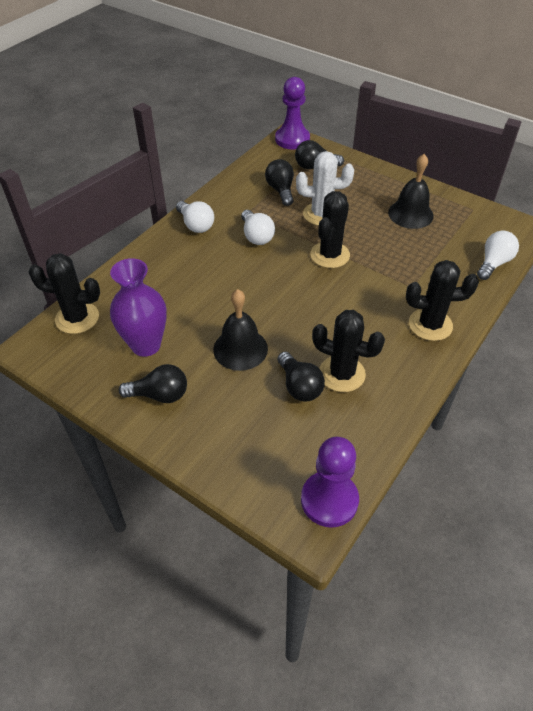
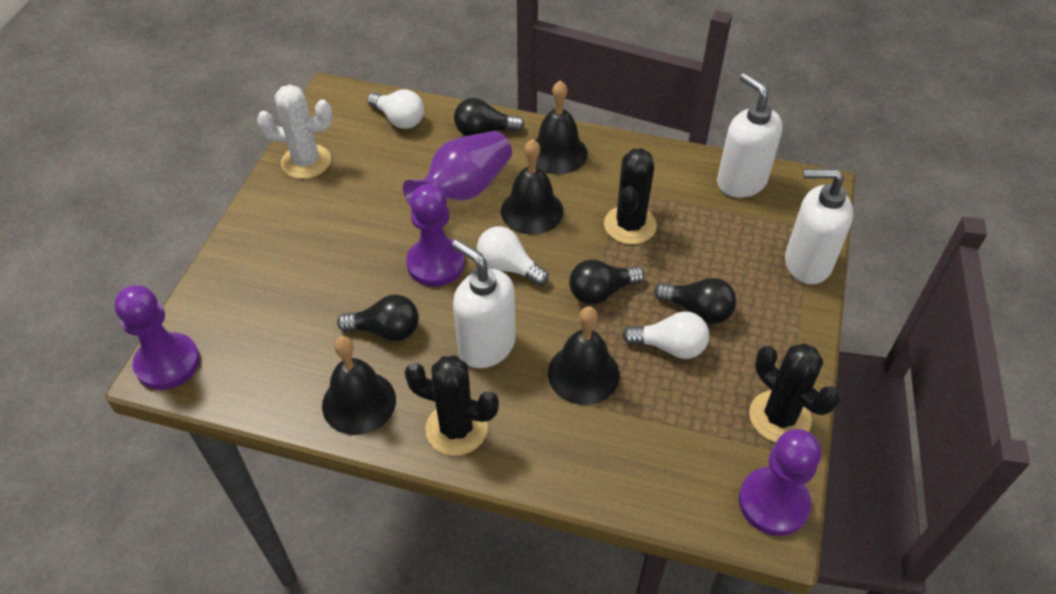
black bell: [213,289,268,371] [388,154,434,229] = 2 -> [322,336,396,435] [501,139,563,235] [535,80,588,174] [548,306,620,405] = 4
black cactus: [28,253,100,334] [310,191,350,268] [312,310,385,392] [406,260,479,341] = 4 -> [405,356,499,456] [604,148,657,244] [749,343,840,442] = 3
purple pawn: [275,77,310,150] [301,437,359,528] = 2 -> [114,285,200,390] [406,184,465,286] [739,429,821,536] = 3
white soap dispenser: none = 0 -> [452,239,516,368] [717,73,783,198] [785,169,853,284] = 3

